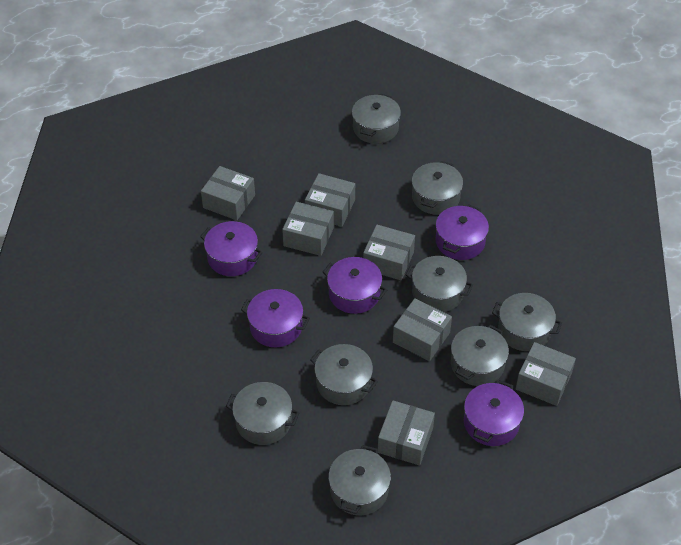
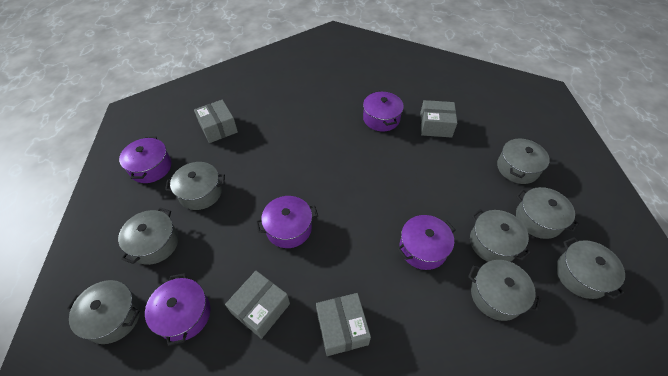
grey box: [201,166,255,220] [282,202,334,256] [305,173,355,227] [363,225,415,280] [378,400,435,465] [393,298,452,361] [516,342,576,406] = 7 -> [194,99,238,143] [225,271,290,339] [316,293,371,356] [420,100,457,138] = 4

